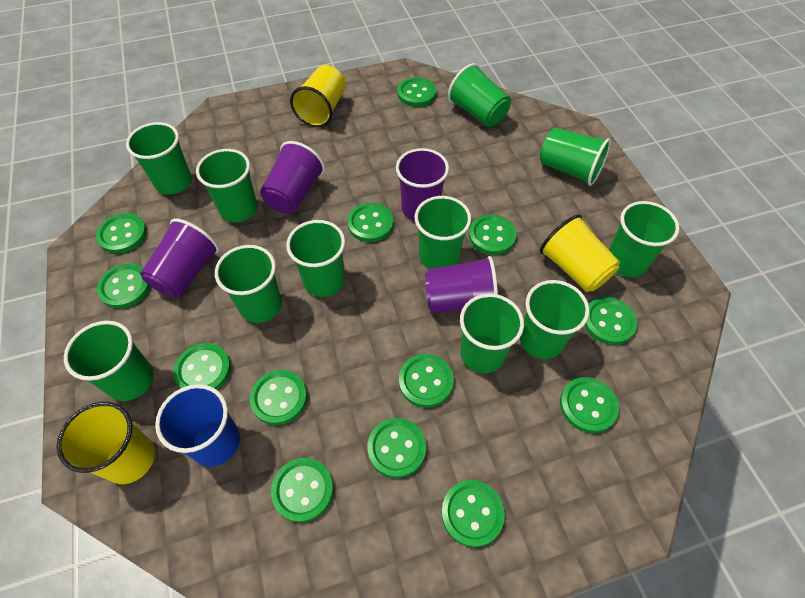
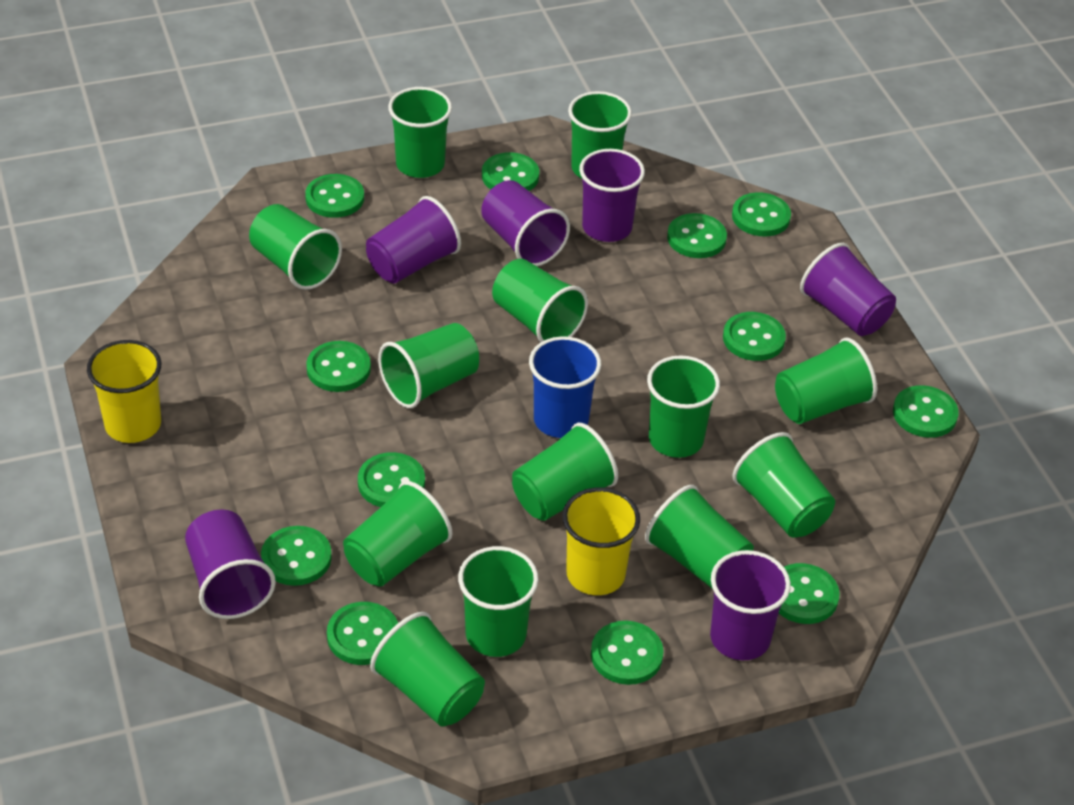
green button: [96,213,147,253] [97,264,150,309] [174,343,231,390] [250,370,307,425] [271,458,334,523] [347,203,394,242] [367,418,426,478] [398,77,436,107] [399,354,454,408] [441,480,505,547] [469,215,517,255] [560,377,619,433] [584,297,637,345] = 13 -> [261,526,332,586] [305,174,364,218] [306,341,371,392] [327,602,398,665] [358,452,425,507] [482,152,539,191] [591,621,664,685] [667,213,727,258] [723,312,786,361] [732,192,791,236] [779,563,840,624] [893,385,959,438] = 12
green cup: [64,321,154,401] [126,122,192,195] [196,149,258,222] [215,245,282,323] [286,220,345,297] [415,196,471,269] [448,63,511,127] [460,294,524,373] [520,280,589,359] [540,127,611,186] [609,201,680,277] = 11 -> [249,204,342,290] [343,481,453,587] [370,612,485,726] [378,323,479,408] [388,87,452,178] [458,546,539,657] [492,259,588,343] [512,423,618,521] [568,91,632,178] [645,485,754,589] [647,355,720,458] [733,432,835,538] [775,338,877,424] = 13
purple cup: [140,218,219,298] [260,141,325,214] [396,148,449,221] [425,256,498,313] = 4 -> [185,509,276,619] [366,196,461,284] [481,180,570,266] [579,149,645,242] [710,550,791,660] [800,243,896,336] = 6
yellow cup: [57,402,155,484] [290,65,346,127] [540,214,620,292] = 3 -> [87,340,161,443] [562,488,640,595] = 2

